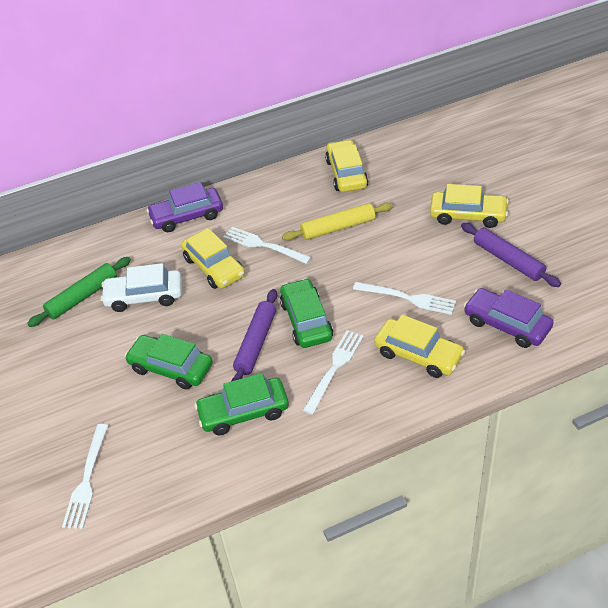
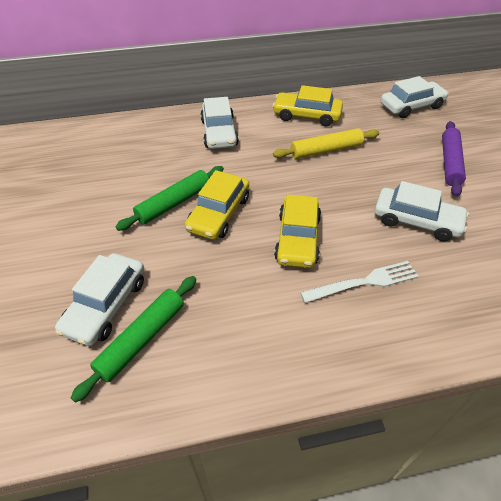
green car: [125,334,213,390] [195,373,289,435] [280,278,333,348] = 3 -> none = 0
green rolling pin: [27,257,131,327] = 1 -> [71,276,196,403] [116,166,224,231] = 2
purple car: [147,182,223,232] [464,288,554,348] = 2 -> none = 0
purple rolling pin: [231,289,277,381] [461,223,561,287] = 2 -> [442,121,466,197] = 1
white car: [100,263,182,312] = 1 -> [55,253,144,346] [200,97,239,149] [375,181,469,241] [381,76,449,118] = 4
white fork: [62,424,108,529] [223,227,312,264] [303,330,364,415] [353,282,456,315] = 4 -> [300,261,419,303] = 1
yellow car: [181,228,245,289] [325,140,368,192] [374,315,465,378] [430,184,509,228] = 4 -> [185,170,249,240] [272,85,343,126] [274,195,321,268] = 3

